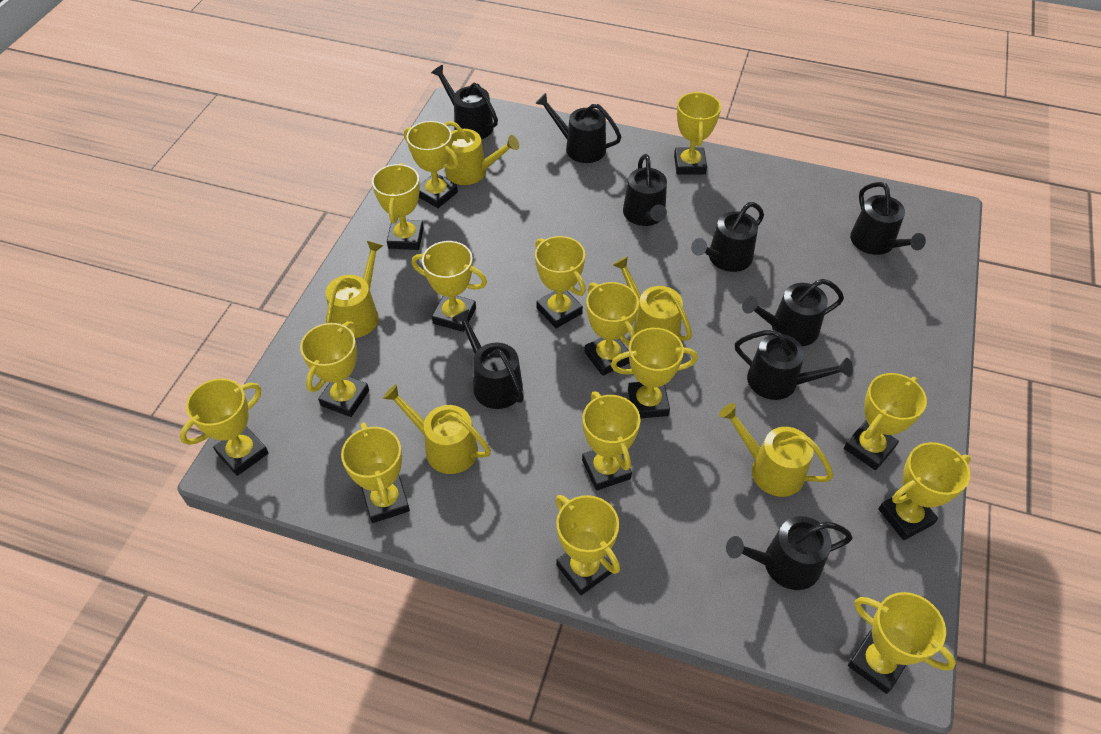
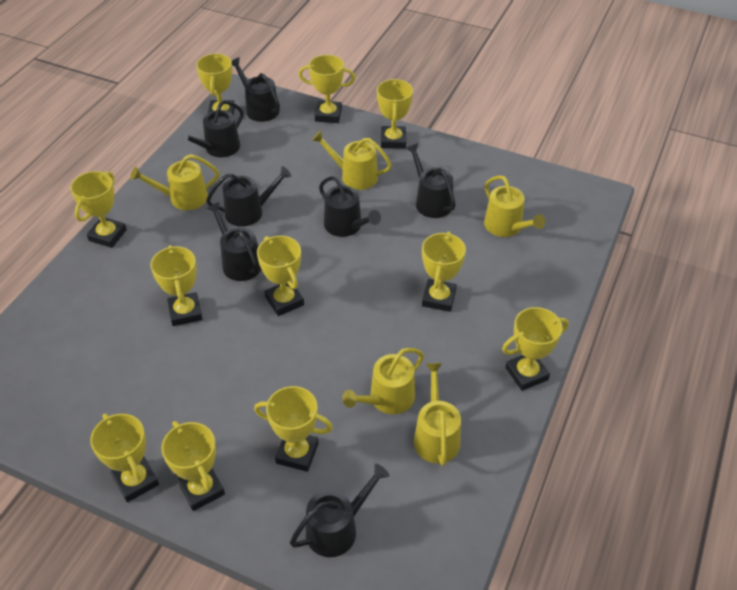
black watering can: [431,65,498,139] [453,309,524,409] [535,93,621,163] [623,154,667,226] [691,202,764,272] [726,516,853,590] [735,330,853,400] [742,279,844,346] [850,182,926,255] = 9 -> [178,100,243,157] [206,166,292,227] [206,202,261,281] [232,57,280,122] [290,464,389,557] [319,176,381,237] [406,143,456,218] = 7
yellow trophy: [180,378,269,476] [300,321,369,417] [341,422,410,523] [372,163,424,250] [404,121,459,208] [411,241,487,332] [535,236,586,328] [556,495,620,595] [582,391,641,491] [584,282,639,376] [611,328,698,418] [674,92,721,174] [844,373,927,470] [848,592,956,694] [878,442,971,540] = 15 -> [70,171,127,248] [90,413,159,502] [150,245,202,326] [161,421,225,511] [196,53,235,116] [254,386,333,472] [257,236,304,316] [299,55,355,123] [377,79,413,149] [422,231,466,312] [502,307,569,391] = 11

